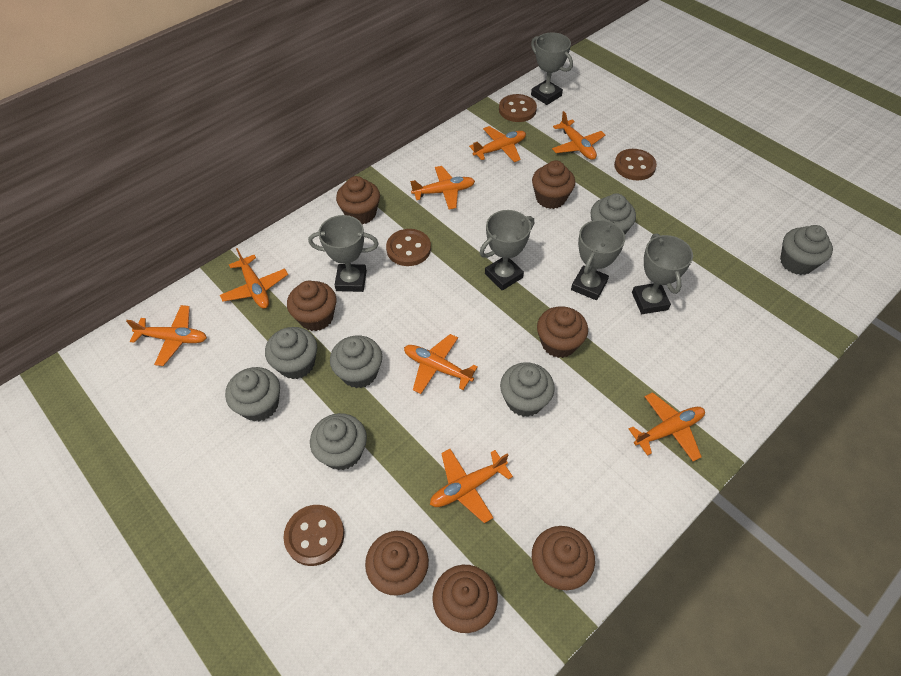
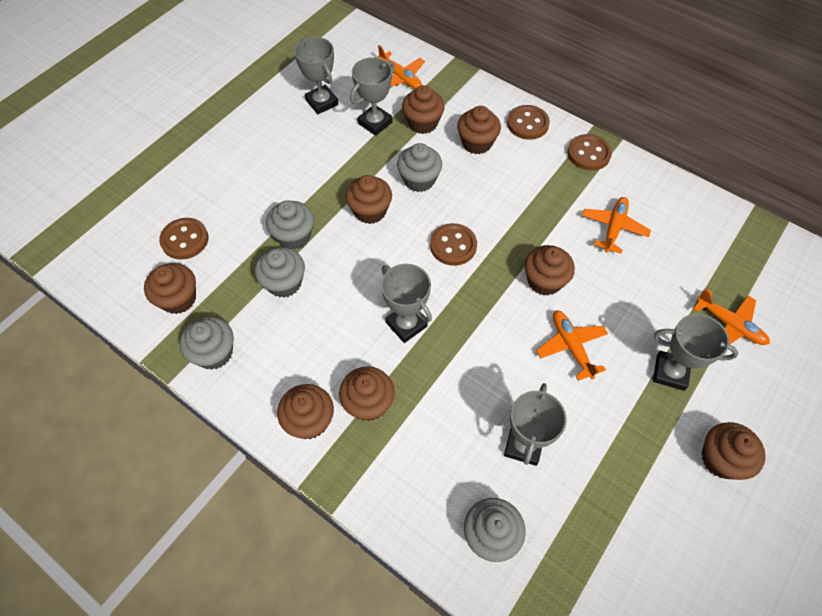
brown cupcake: [287,281,337,331] [336,176,380,225] [365,531,429,596] [432,565,498,633] [532,160,575,209] [532,526,595,590] [537,306,588,358] = 7 -> [144,263,196,314] [277,384,334,439] [339,366,395,421] [345,175,392,224] [402,85,445,134] [457,106,501,154] [524,245,575,296] [701,422,766,480] = 8
grey cupcake: [225,367,280,421] [265,327,317,379] [310,413,367,470] [330,335,382,388] [500,363,555,417] [591,194,636,234] [780,225,833,275] = 7 -> [180,317,234,370] [255,247,305,298] [266,200,314,249] [397,143,442,192] [464,498,526,562] = 5
orange plane: [126,305,207,366] [220,248,288,309] [404,334,478,394] [410,166,475,209] [430,449,513,523] [469,126,526,162] [552,111,605,160] [629,392,705,461] = 8 -> [378,45,425,89] [536,310,608,381] [582,197,651,254] [693,289,770,345] = 4

